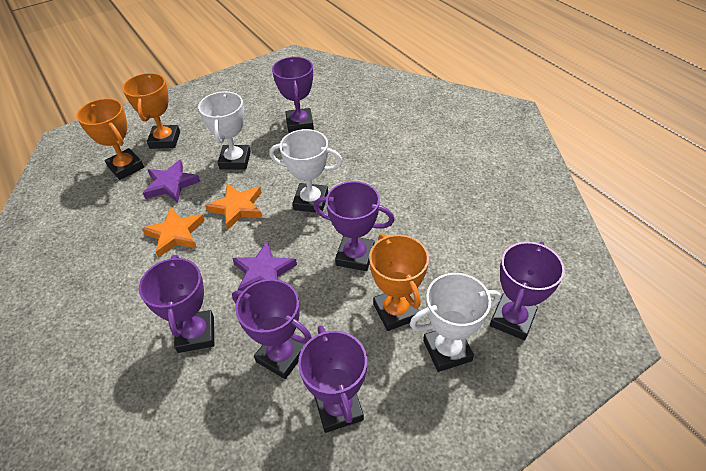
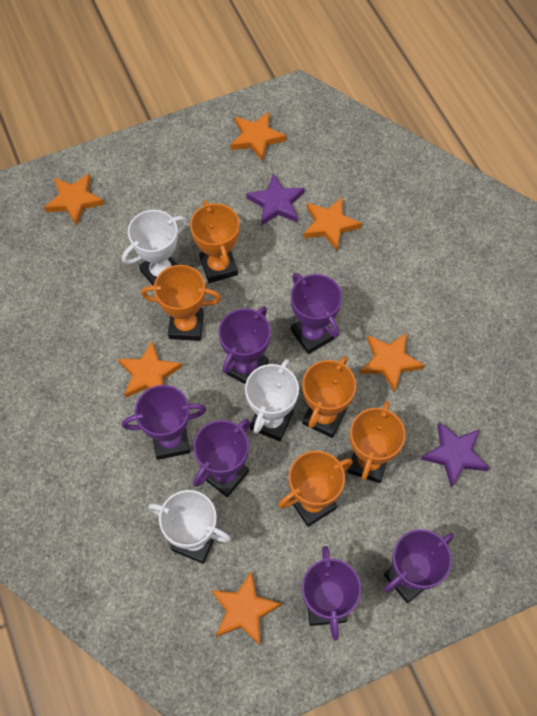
orange star: [142,207,205,258] [205,184,262,230] = 2 -> [44,173,104,226] [118,340,182,398] [211,572,282,645] [231,112,286,162] [303,197,362,251] [360,332,424,393] = 6
orange trophy: [76,98,144,180] [122,73,180,149] [369,234,429,331] = 3 -> [141,265,221,341] [190,200,240,283] [278,451,353,527] [302,356,356,438] [348,401,406,483] = 5

